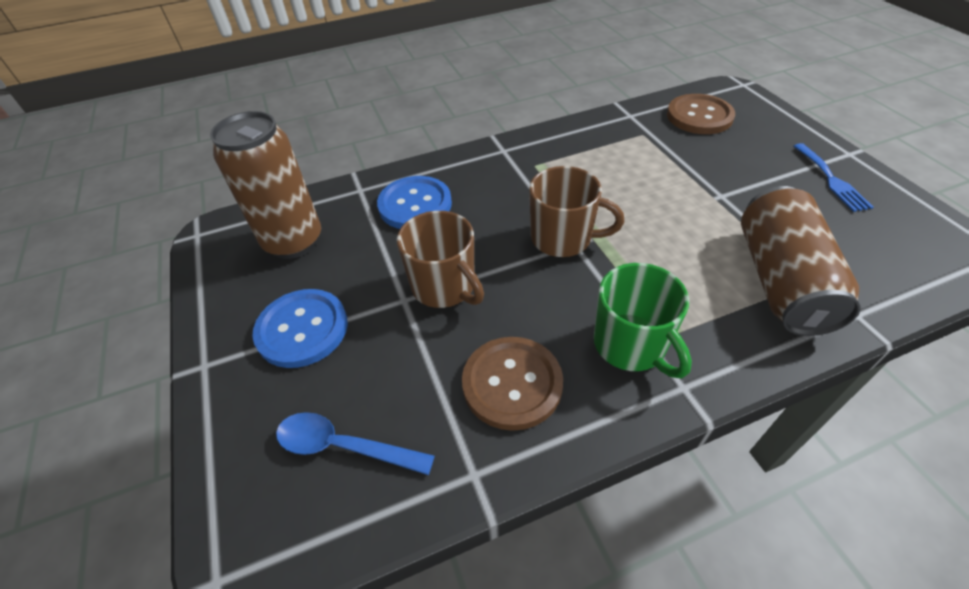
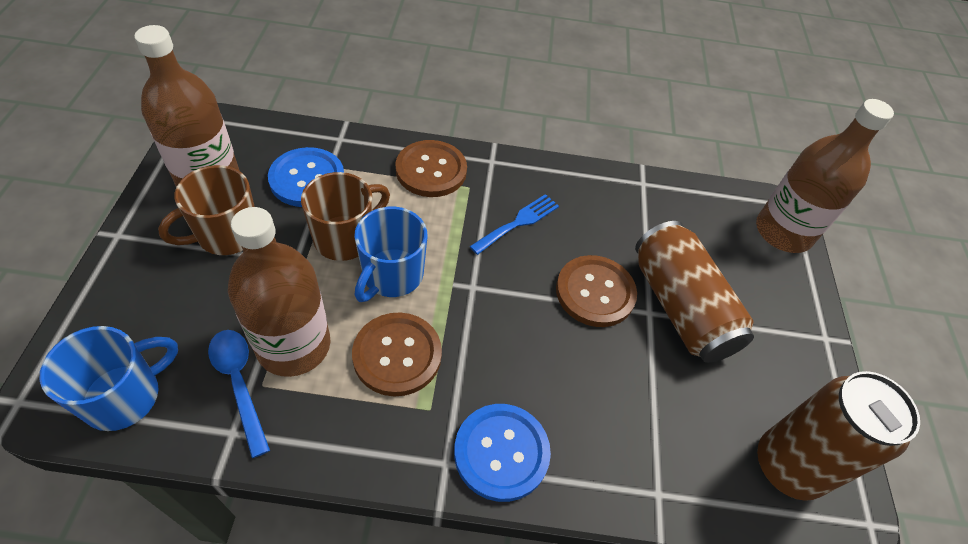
blue mug: none = 0 -> [40,326,178,431] [354,207,427,302] = 2
brown bottle: none = 0 -> [134,25,240,187] [228,207,331,377] [756,99,894,253] = 3
brown button: [462,337,563,431] [667,94,735,134] = 2 -> [352,312,442,396] [395,140,467,197] [556,255,637,327] = 3
green mug: [594,263,692,379] = 1 -> none = 0

